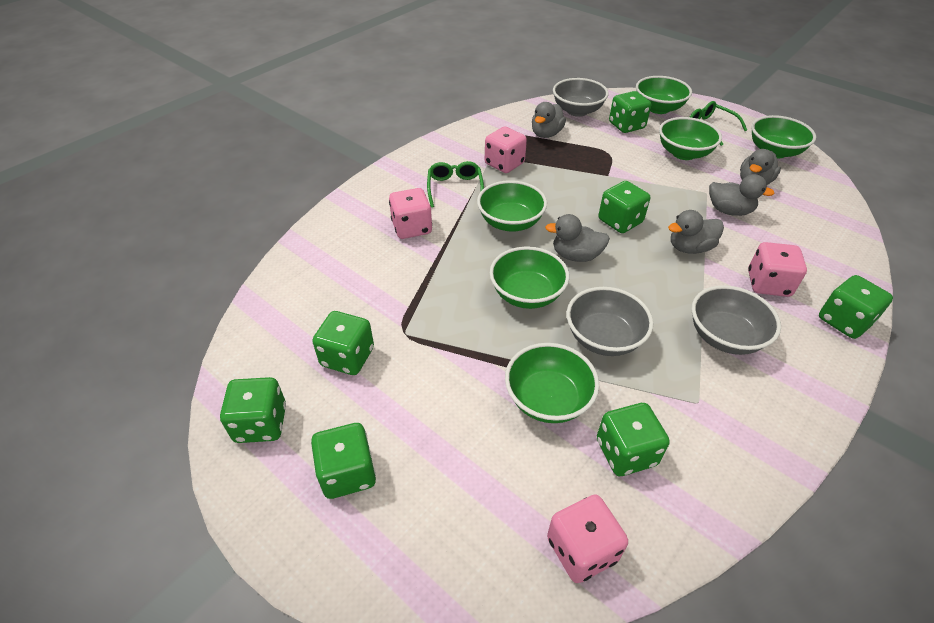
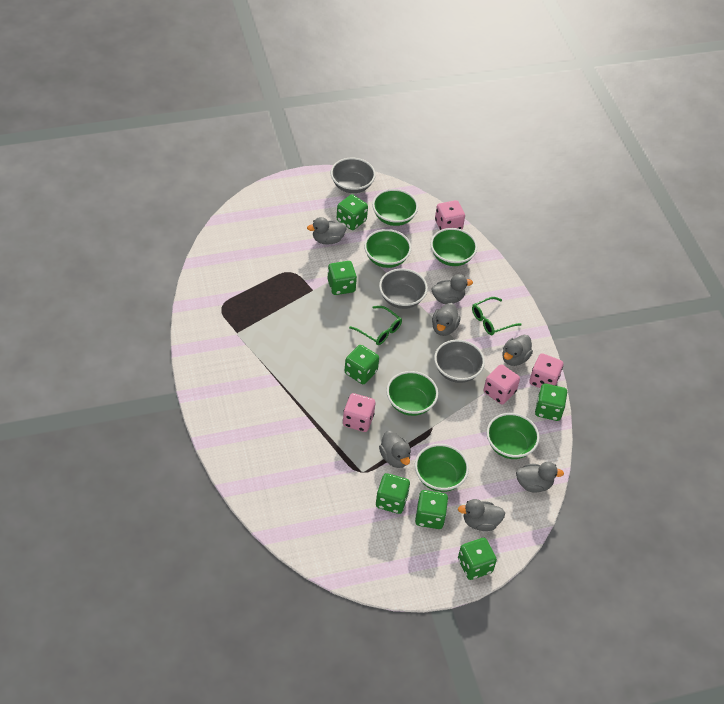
grey duck: [532,102,566,138] [545,214,610,262] [668,210,724,254] [709,174,775,216] [740,149,781,185] = 5 -> [307,217,347,245] [379,431,411,468] [432,274,473,304] [432,303,460,336] [458,499,505,531] [502,335,533,366] [516,462,564,493] = 7

